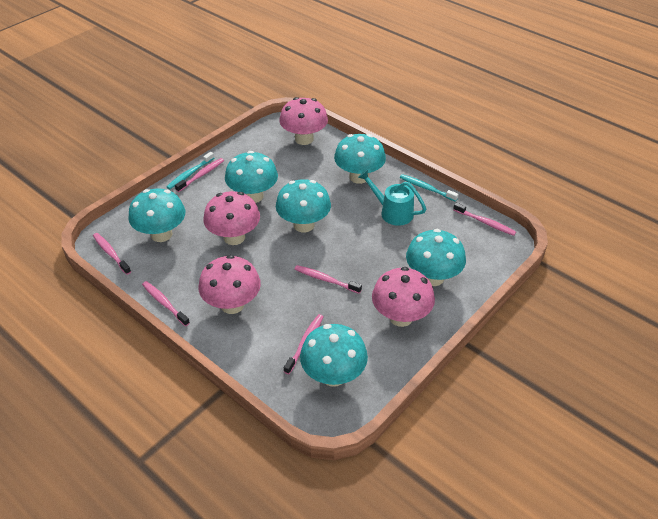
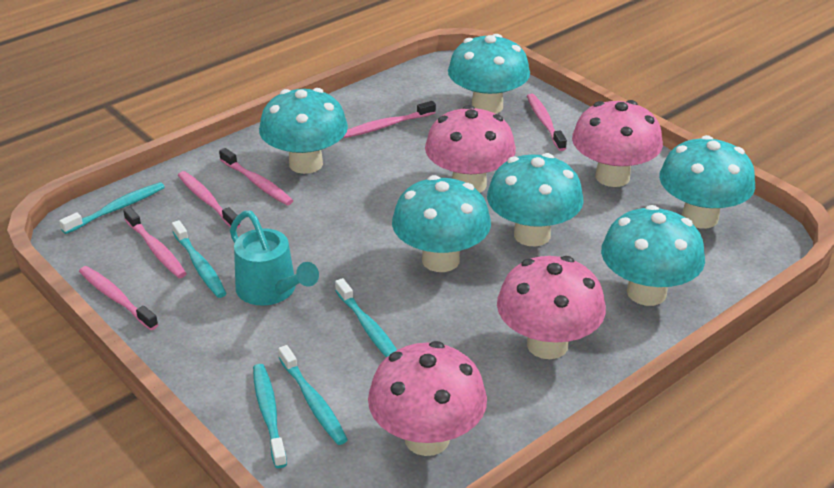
turquoise toothbrush: [167,152,214,189] [400,174,459,202] = 2 -> [59,182,165,234] [172,220,227,298] [253,364,287,468] [278,345,348,445] [335,278,397,358] = 5

